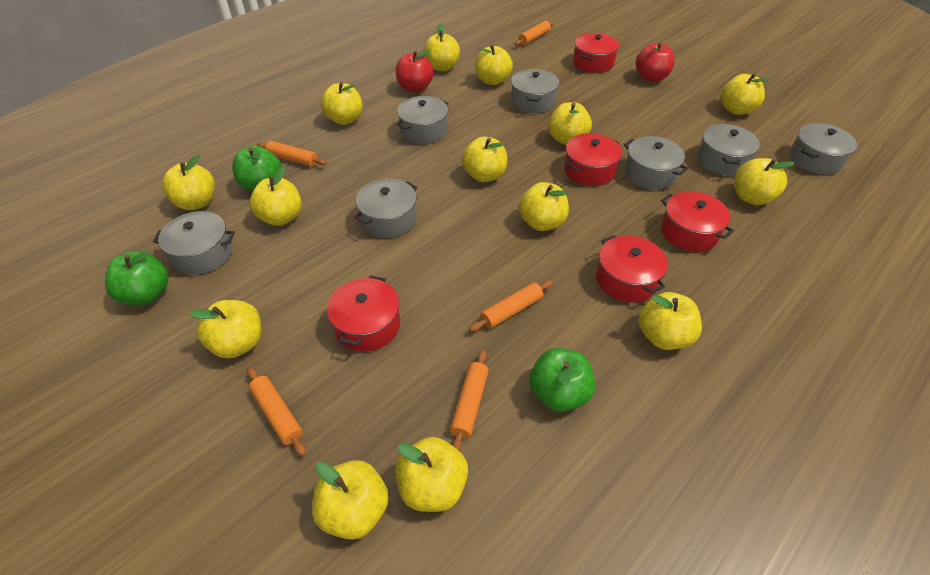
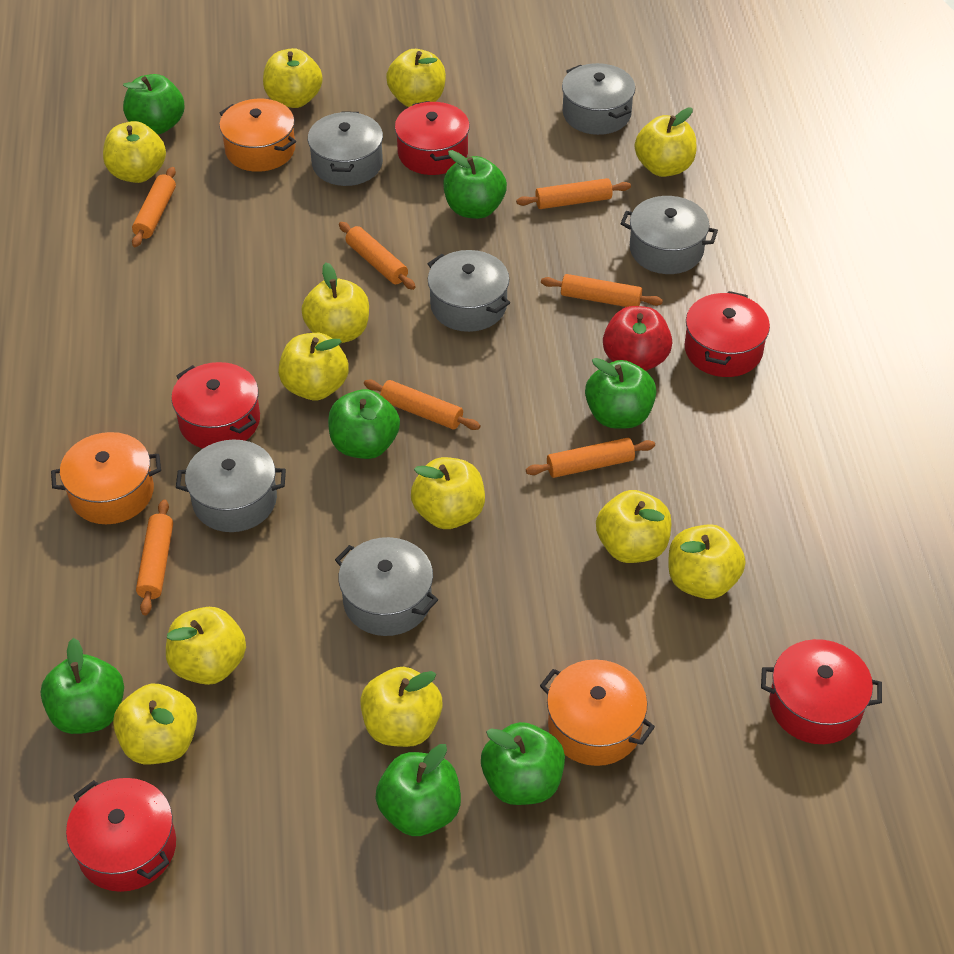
green apple: [105,250,169,305] [232,146,281,191] [529,348,595,412] = 3 -> [41,638,124,734] [123,74,185,134] [328,389,400,459] [375,744,461,836] [443,150,507,219] [481,722,565,805] [585,358,656,429] = 7
grey pot: [153,211,235,275] [354,179,417,238] [396,96,449,144] [511,69,559,113] [624,136,688,189] [697,124,760,176] [790,123,857,175] = 7 -> [176,439,286,532] [308,111,383,186] [335,537,438,636] [428,250,510,332] [562,63,635,135] [621,196,718,274] = 6
orange pot: none = 0 -> [51,432,161,524] [219,99,296,172] [540,659,655,766] = 3
orange rolling pin: [247,367,306,456] [257,141,327,167] [450,350,489,451] [469,280,553,332] [515,21,554,46] = 5 -> [132,167,176,247] [136,499,173,615] [339,222,416,290] [364,380,481,430] [516,178,631,209] [526,438,655,478] [541,274,663,307] = 7
red apple: [396,50,434,92] [636,42,675,82] = 2 -> [603,306,672,371] = 1
yellow apple: [162,155,215,210] [189,300,261,358] [250,166,302,226] [312,460,389,540] [321,82,363,125] [395,437,468,512] [423,24,460,71] [462,137,507,182] [475,45,513,85] [519,182,569,231] [548,102,592,145] [639,292,702,350] [721,73,770,115] [735,158,795,205] = 14 -> [103,121,166,183] [113,684,197,764] [166,607,246,685] [263,48,323,108] [278,333,349,400] [301,262,369,343] [360,667,443,747] [386,49,446,107] [411,457,485,529] [596,490,671,563] [635,108,697,177] [668,524,745,599] = 12

